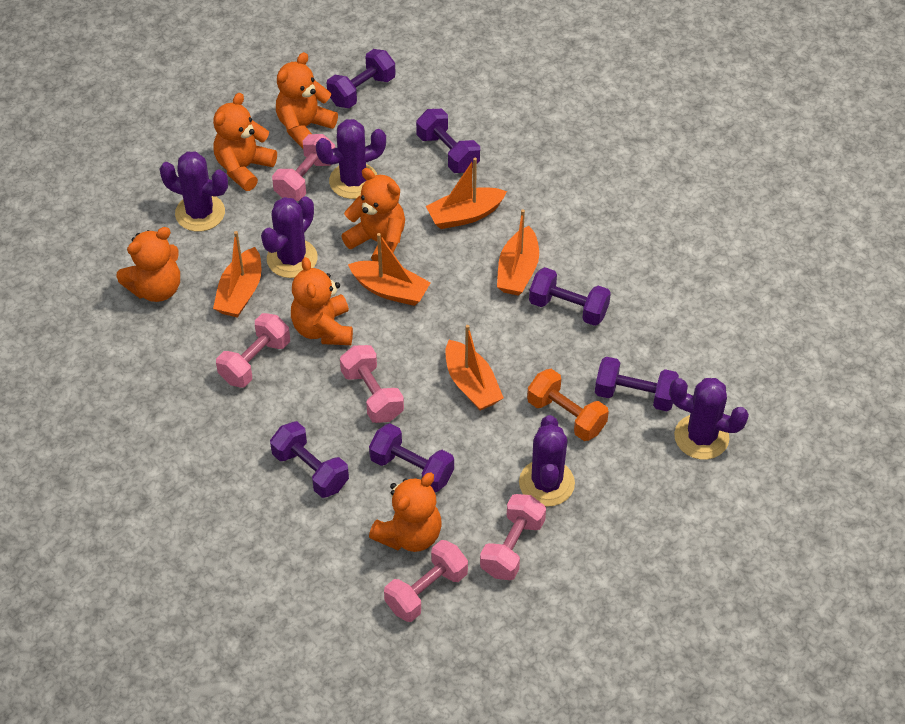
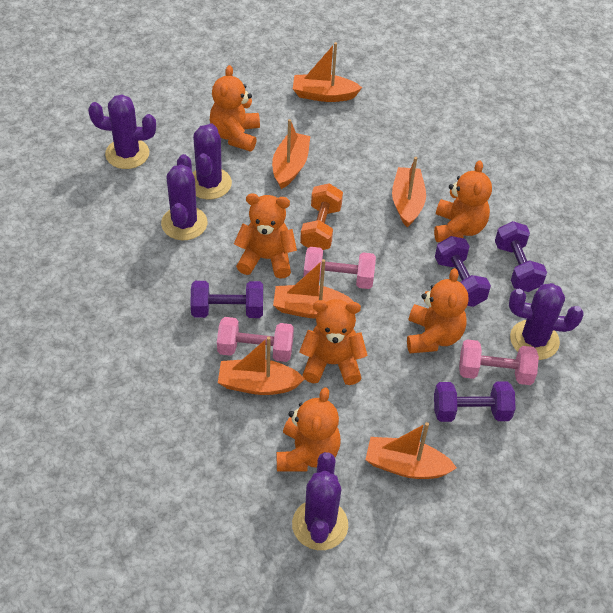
orange boat: [213,231,261,318] [348,233,431,306] [426,158,507,229] [445,325,504,411] [497,209,539,296] = 5 -> [218,336,305,395] [272,119,310,189] [273,259,354,319] [293,42,362,102] [365,422,457,479] [392,157,426,227] = 6
pink dumbbell: [216,313,290,388] [272,134,335,201] [340,345,404,423] [384,540,468,622] [480,494,546,580] = 5 -> [217,317,294,362] [304,247,376,289] [459,339,539,385] = 3
purple dumbbell: [270,421,349,498] [327,49,396,108] [369,423,454,492] [416,109,480,173] [529,267,611,326] [595,357,679,411] = 6 -> [190,281,263,318] [434,382,516,422] [435,236,491,307] [495,221,547,292] = 4

